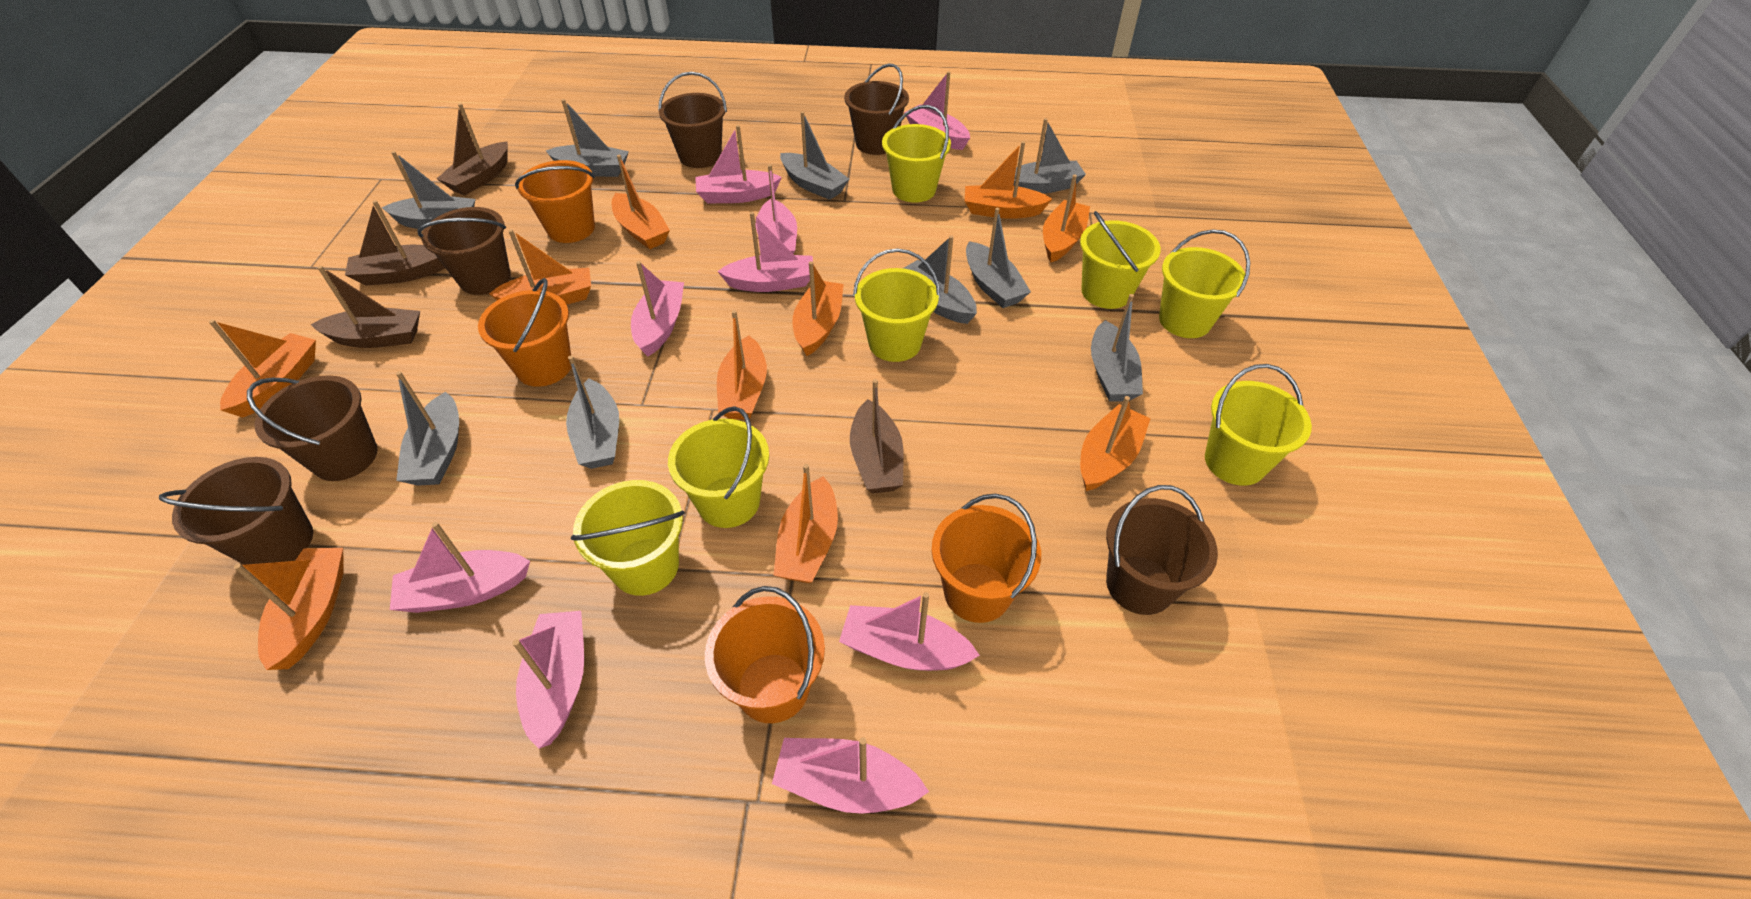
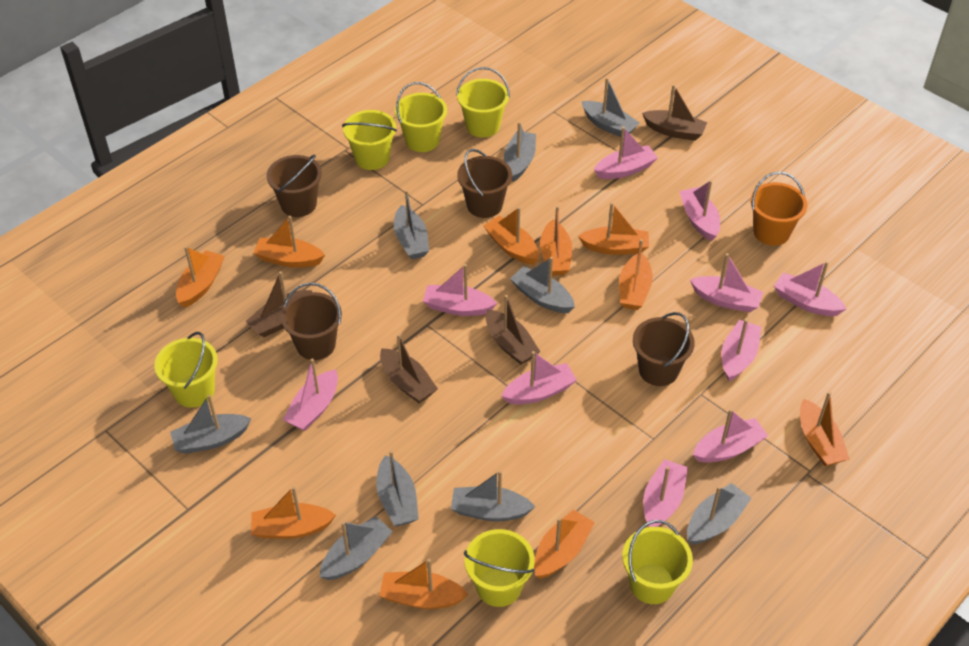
brown bucket: [159,457,313,565] [247,375,377,481] [418,207,511,295] [658,72,727,168] [844,63,909,155] [1106,485,1218,615] = 6 -> [267,154,322,217] [281,283,342,360] [457,149,512,218] [633,312,695,386] = 4
orange bucket: [478,278,571,387] [515,160,595,243] [705,586,825,723] [931,494,1041,623] = 4 -> [751,172,807,246] = 1
pink boat: [390,522,530,613] [512,611,584,749] [631,261,684,357] [695,125,782,203] [717,212,813,292] [756,164,797,254] [772,737,929,814] [839,592,980,671] [904,71,970,150] = 9 -> [283,358,338,431] [423,264,497,316] [501,351,577,404] [594,127,658,179] [643,459,688,527] [679,180,720,241] [690,253,764,312] [693,409,768,463] [722,319,761,381] [774,261,846,316] = 10
yellow bucket: [571,480,685,596] [668,406,769,528] [853,248,940,362] [882,105,951,203] [1080,211,1161,309] [1159,229,1250,338] [1205,364,1312,486] = 7 -> [154,332,218,408] [342,110,397,170] [395,82,447,152] [456,67,510,138] [464,529,535,607] [622,520,693,604] = 6

